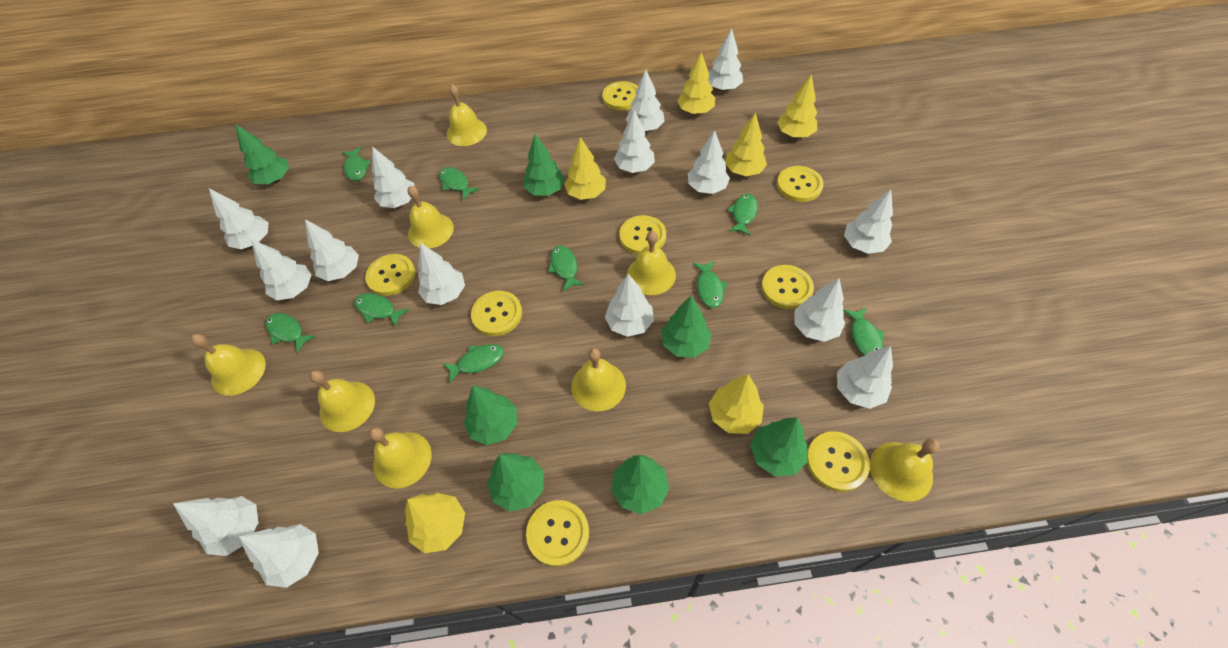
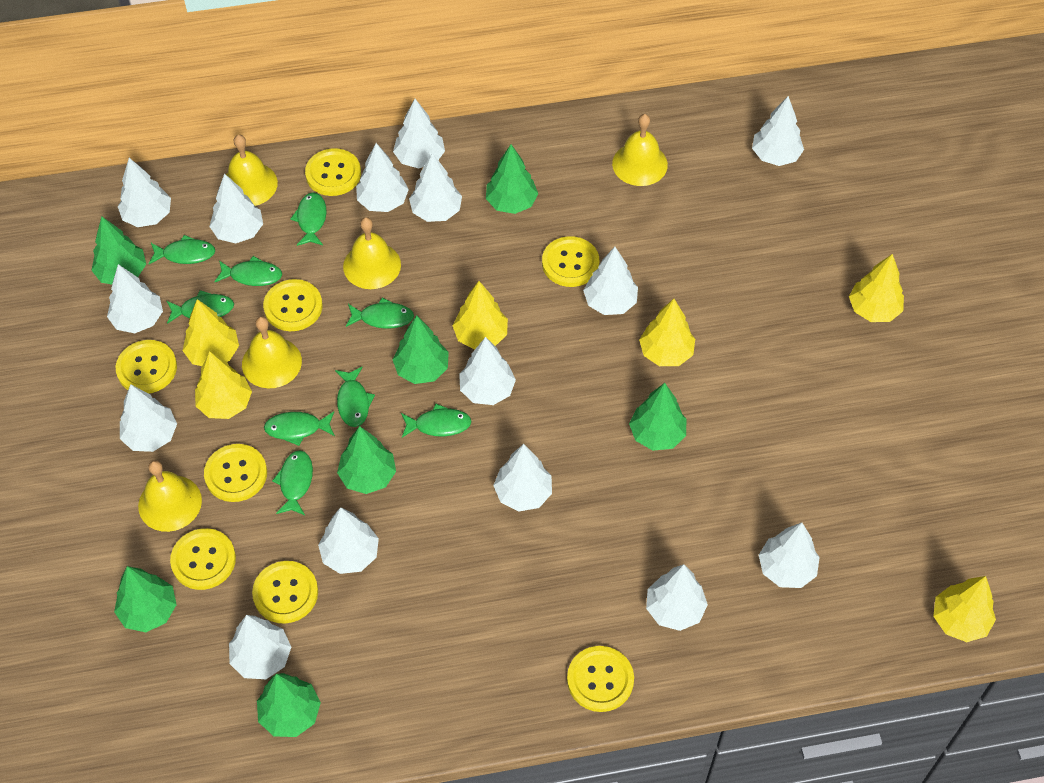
yellow bell: [191,334,266,396] [310,370,375,432] [369,427,432,489] [408,186,454,248] [447,84,487,146] [571,348,626,411] [627,231,676,295] [870,438,939,502] = 8 -> [138,460,202,532] [226,135,278,206] [242,316,302,388] [343,217,401,289] [612,114,668,186] = 5

